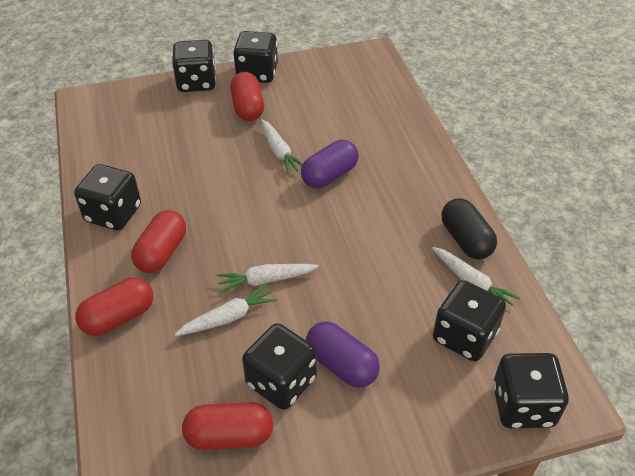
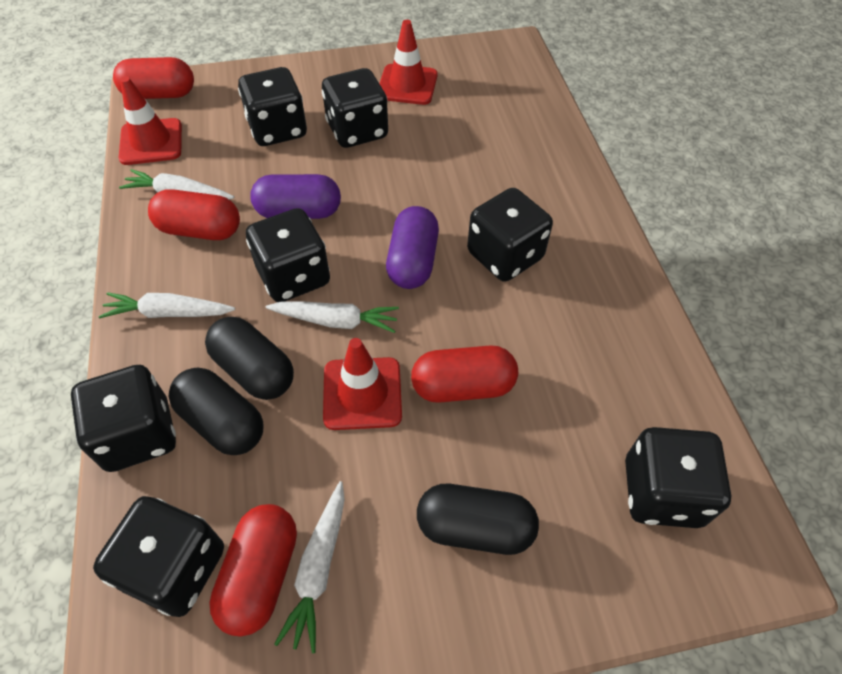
black capsule: [441,198,497,259] = 1 -> [169,368,264,455] [205,317,294,400] [417,484,539,555] = 3
black dice: [74,164,141,231] [172,40,216,92] [233,31,278,83] [242,323,317,410] [433,280,506,362] [493,353,569,428] = 6 -> [71,365,176,472] [93,496,224,617] [238,67,307,146] [246,208,330,302] [322,68,388,148] [467,188,553,282] [625,427,731,528] = 7
red traffic cone: none = 0 -> [119,76,182,165] [323,338,402,430] [379,20,437,105] = 3

